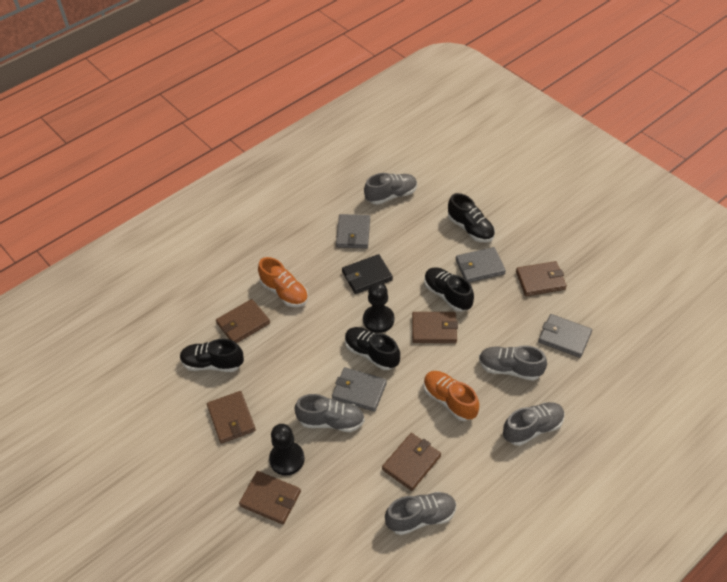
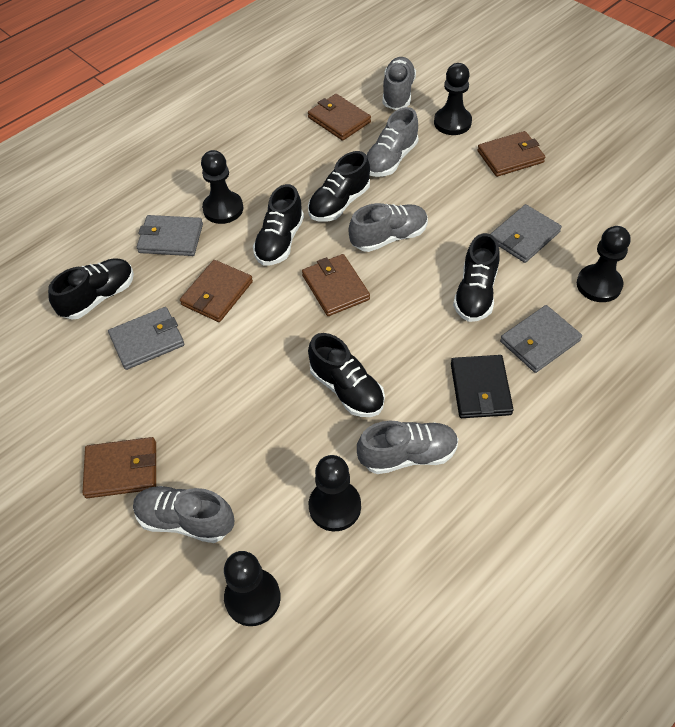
black pawn: [269,424,305,476] [363,282,394,333] = 2 -> [201,150,243,224] [224,551,281,626] [309,455,361,531] [434,63,472,135] [577,226,630,302] = 5
black shoe: [180,339,244,372] [345,327,400,370] [424,267,474,312] [448,193,495,242] = 4 -> [48,258,134,320] [253,184,304,265] [308,151,370,222] [308,333,385,417] [453,233,500,322] = 5
brown wallet: [207,391,256,444] [216,299,270,343] [239,471,301,525] [382,433,441,491] [412,312,458,343] [516,261,567,296] = 6 -> [82,437,156,498] [180,260,253,322] [302,254,370,316] [308,94,371,141] [477,131,545,177] = 5
orange shoe: [258,257,308,307] [423,371,479,421] = 2 -> none = 0

